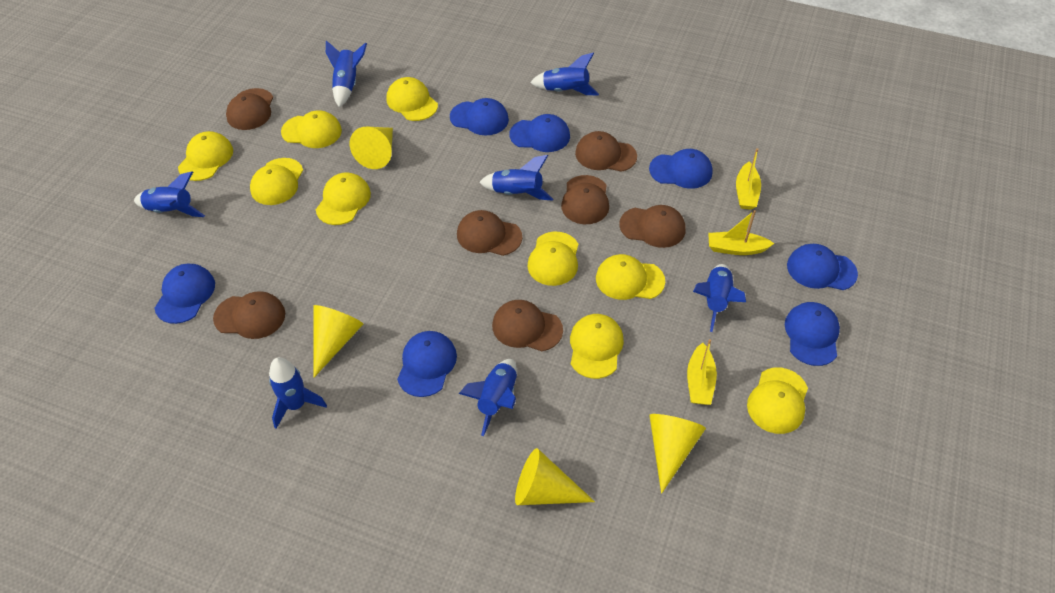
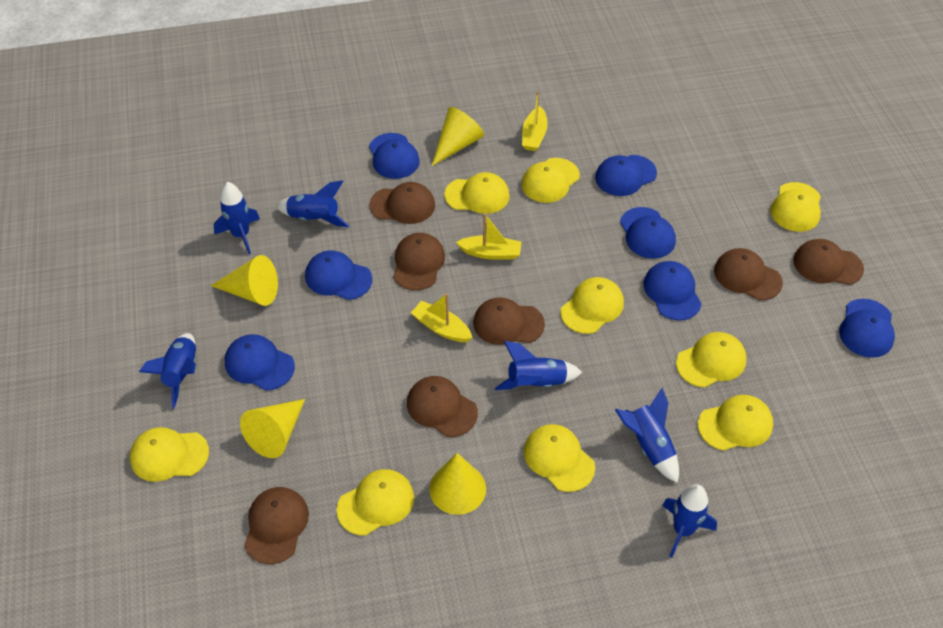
blue rocket: [134,171,205,217] [269,357,327,429] [326,40,367,107] [459,359,517,436] [479,155,553,201] [530,53,599,95] [693,264,746,332] = 7 -> [139,333,196,408] [214,182,260,254] [276,181,349,227] [495,341,582,390] [615,388,679,483] [662,484,717,558] = 6

